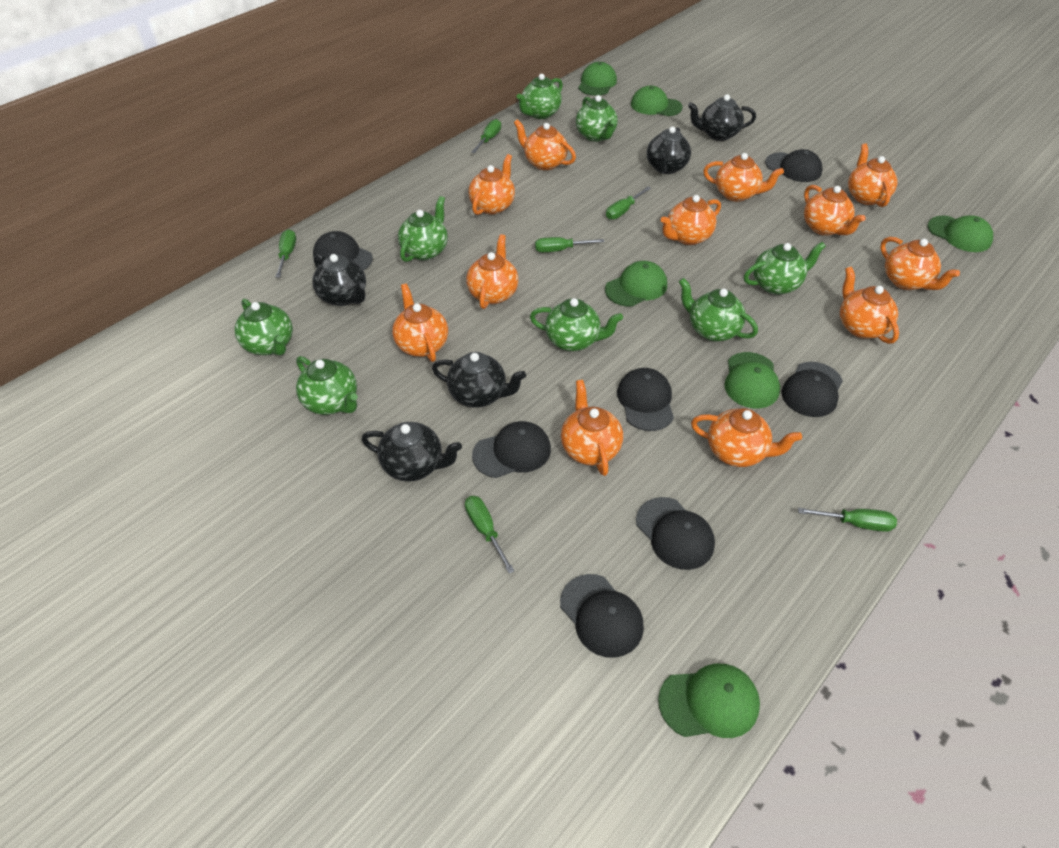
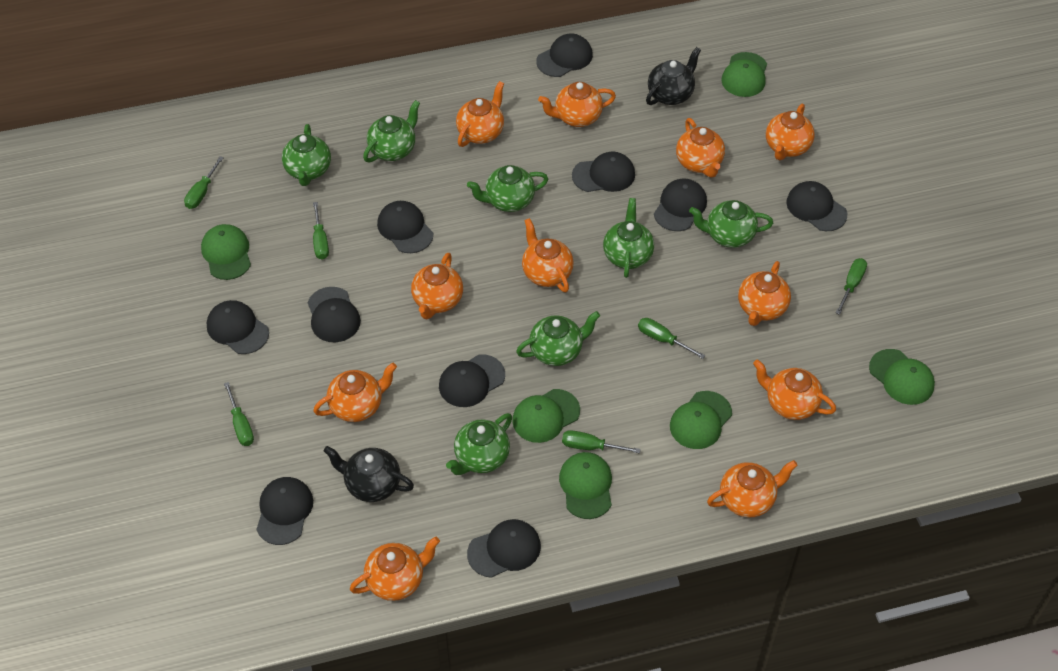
black cap: [313,231,373,271] [472,421,551,478] [560,574,644,658] [617,368,674,431] [636,497,715,570] [765,149,822,182] [782,362,843,417] = 7 -> [207,300,269,354] [256,477,313,545] [307,287,361,342] [377,201,433,253] [439,354,505,407] [467,519,541,578] [536,33,593,77] [572,152,635,192] [654,178,707,231] [786,181,847,231] = 10
black teapot: [312,254,366,306] [362,422,462,482] [432,352,526,408] [647,126,691,174] [688,94,756,141] = 5 -> [323,446,414,502] [646,47,701,105] = 2
green teapot: [235,299,293,356] [296,356,358,415] [398,196,448,262] [516,74,563,119] [530,298,623,351] [576,95,618,142] [679,278,758,342] [744,242,826,295] = 8 -> [282,124,331,186] [363,100,420,163] [446,413,512,475] [467,165,548,212] [516,311,600,366] [603,198,654,278] [689,200,773,248] = 7
orange teapot: [392,284,448,362] [466,234,519,309] [468,154,515,215] [514,119,576,170] [561,380,623,476] [661,195,721,245] [691,408,802,467] [703,153,784,202] [804,185,866,236] [840,267,899,344] [848,144,898,207] [880,237,960,290] = 12 -> [313,363,397,422] [350,537,440,601] [411,253,463,320] [456,81,504,147] [522,218,573,292] [538,82,616,127] [676,118,725,178] [707,460,798,517] [738,261,791,326] [753,360,836,420] [766,104,815,160] = 11

